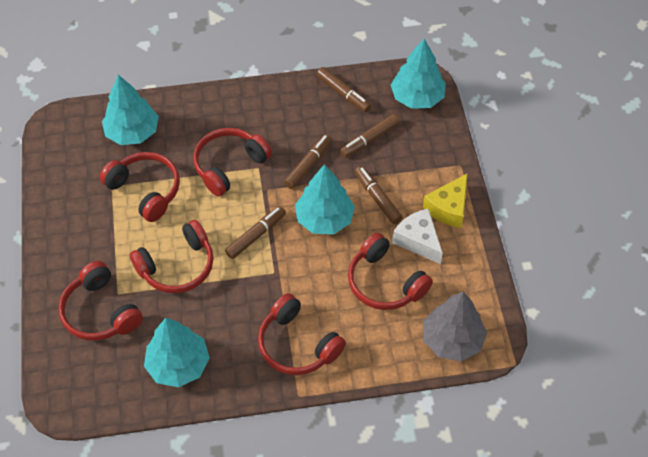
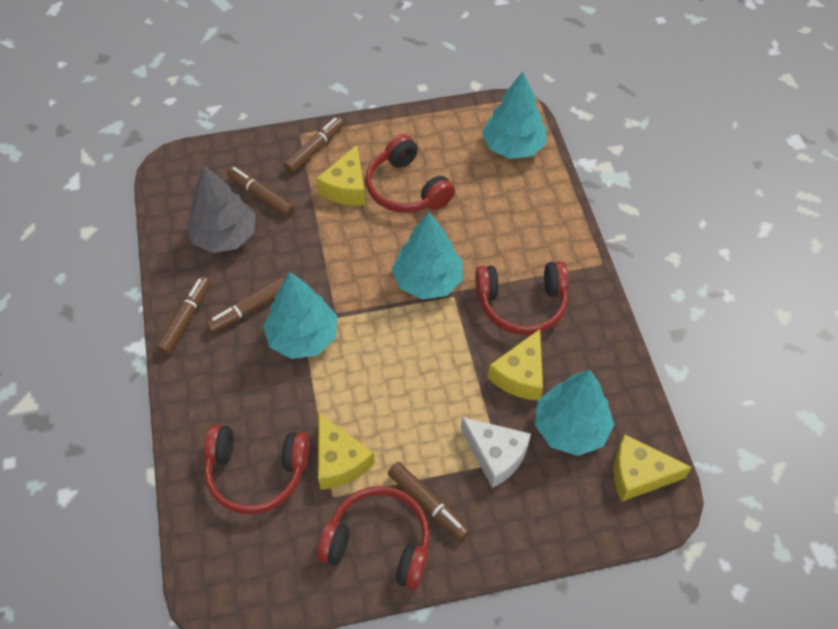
red headphones: [59,261,143,341] [100,152,180,222] [129,220,214,293] [193,128,272,197] [258,293,346,375] [348,233,433,310] = 6 -> [204,425,310,514] [317,486,430,589] [365,134,455,213] [475,261,569,335] = 4
yellow cheese: [423,174,467,228] = 1 -> [316,145,366,205] [318,413,375,490] [488,329,543,400] [614,434,692,502] = 4

